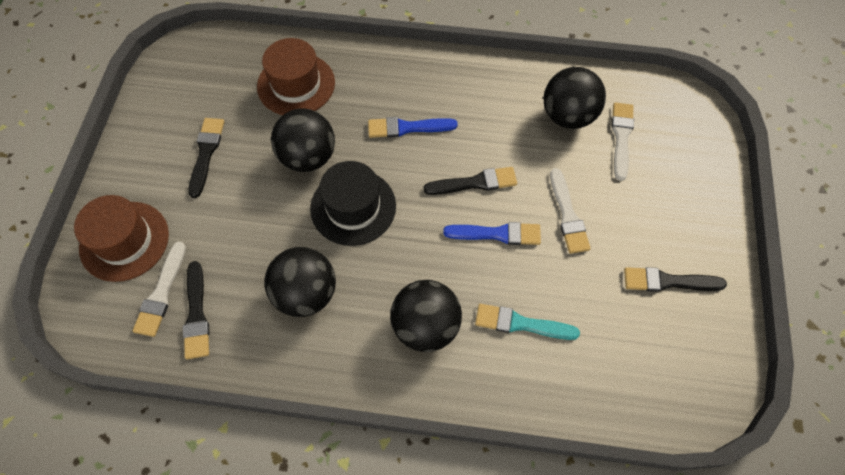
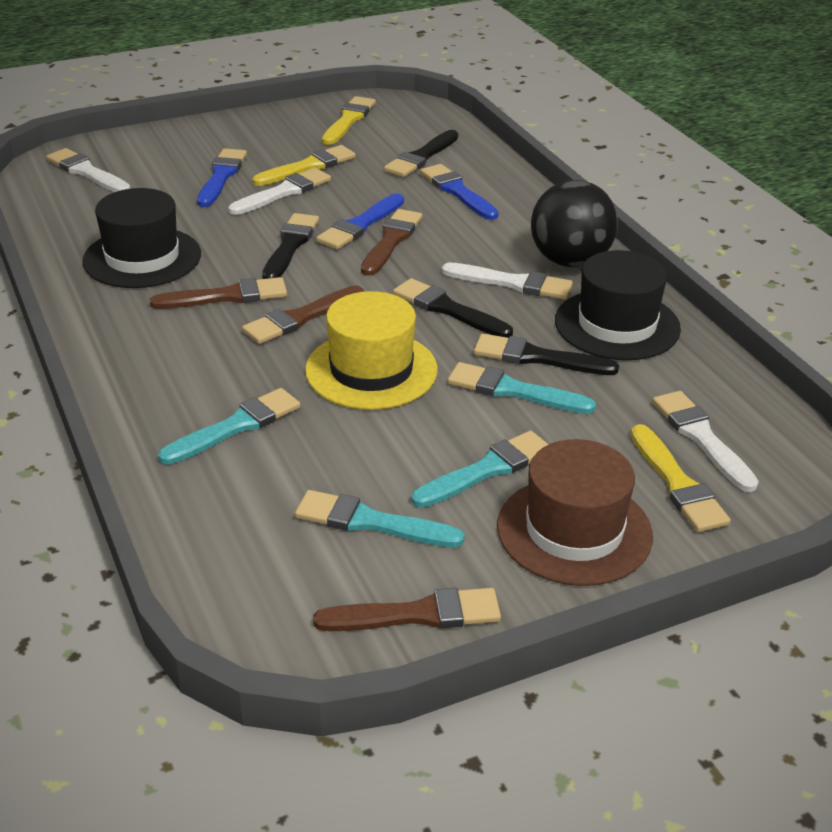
black ball: [264,247,336,317] [271,108,335,172] [390,280,462,352] [544,67,606,129] = 4 -> [531,180,618,267] = 1
black hat: [310,161,396,246] = 1 -> [82,188,201,288] [555,250,681,360] = 2
blue brush: [368,117,458,138] [443,222,541,245] = 2 -> [197,148,247,207] [316,194,404,249] [420,164,499,220] = 3
brown brush: none = 0 -> [150,277,287,309] [242,285,364,344] [313,588,501,631] [361,209,422,276] = 4
brown hat: [74,195,169,282] [257,38,335,115] = 2 -> [497,439,653,586] = 1
turquoise brush: [475,304,580,340] = 1 -> [158,388,301,465] [295,490,465,547] [411,431,549,508] [447,362,596,414] = 4
white brush: [133,241,186,337] [550,168,591,254] [612,102,634,181] = 3 -> [46,148,131,192] [228,168,331,215] [442,263,573,299] [652,391,759,492] = 4
yellow brush: none = 0 -> [252,145,356,186] [322,96,376,145] [631,424,731,532] = 3
yellow hat: none = 0 -> [305,291,438,410] = 1

